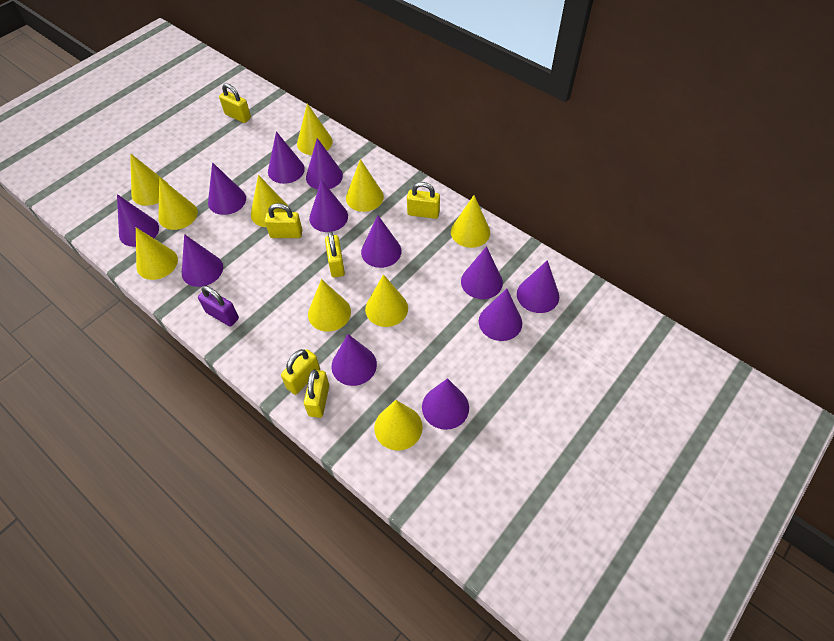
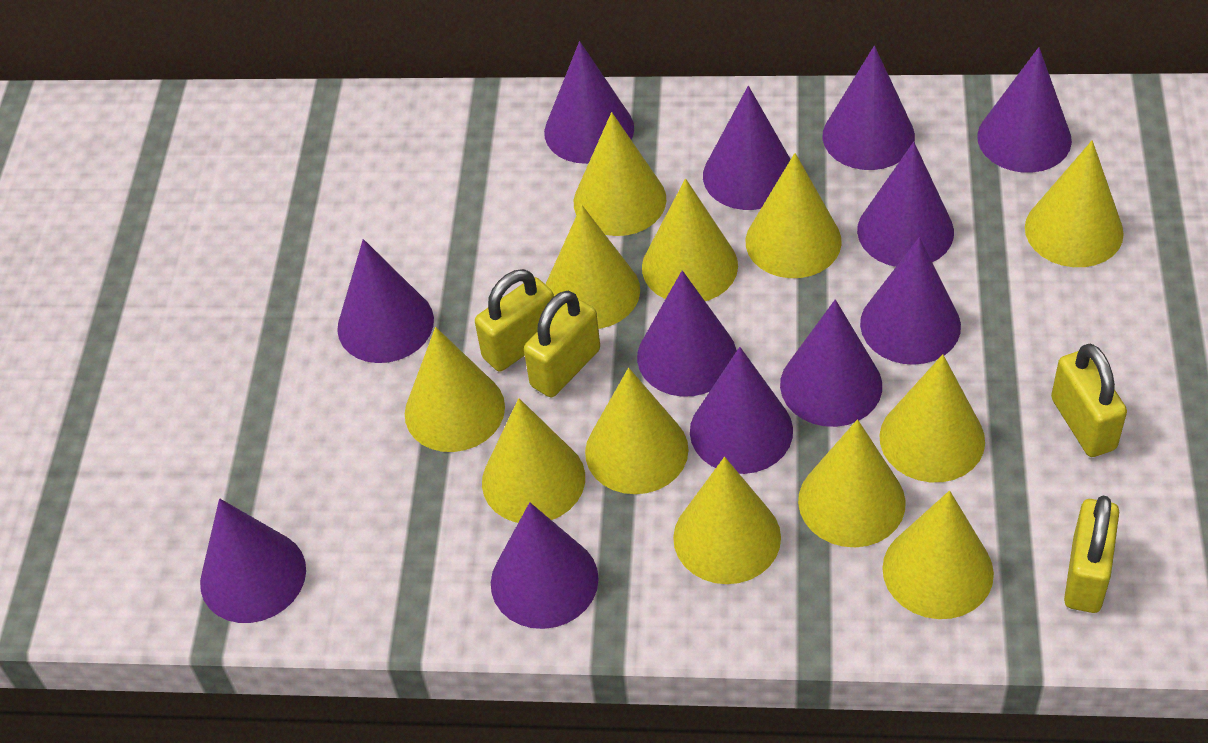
purple padlock: [198,286,239,326] = 1 -> none = 0
yellow cone: [130,153,168,206] [136,228,178,280] [158,177,198,230] [251,175,288,227] [297,103,333,155] [308,279,351,332] [346,159,384,212] [365,274,408,327] [374,400,423,451] [451,195,490,248] = 10 -> [405,327,505,452] [482,398,585,523] [546,205,640,329] [574,112,666,236] [585,368,689,494] [642,179,738,301] [673,457,781,584] [746,153,842,278] [798,419,906,547] [879,354,985,482] [882,491,994,619] [1025,140,1124,267] = 12
yellow padlock: [219,83,251,123] [265,203,302,238] [281,349,320,395] [304,370,329,418] [325,231,345,278] [407,182,440,219] = 6 -> [475,269,554,372] [524,291,600,397] [1051,344,1127,457] [1064,496,1119,613] = 4

